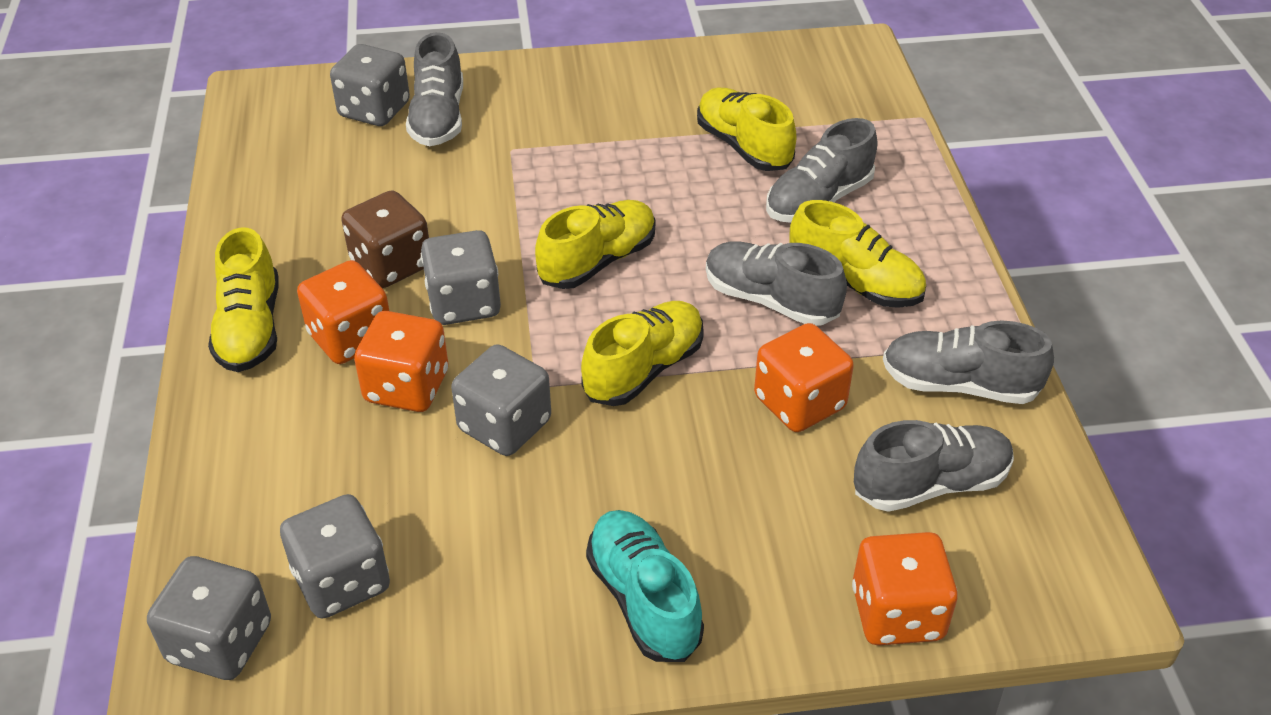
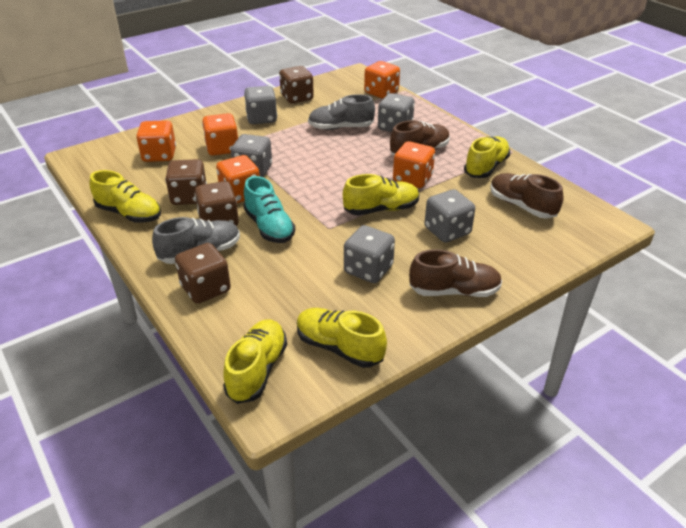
brown dice: [341,190,429,288] = 1 -> [165,159,207,205] [175,243,231,304] [195,181,239,226] [279,66,314,103] = 4
brown shoe: none = 0 -> [390,120,450,156] [409,249,502,297] [491,173,563,219] = 3
grey shoe: [406,32,463,146] [706,241,847,326] [766,118,877,223] [854,420,1014,512] [883,321,1054,404] = 5 -> [152,217,240,264] [308,94,375,130] = 2
orange dice: [297,260,389,364] [354,311,448,412] [754,323,854,432] [852,532,958,646] = 4 -> [136,120,176,162] [202,113,238,156] [216,155,260,203] [364,61,400,99] [393,141,435,188] = 5

